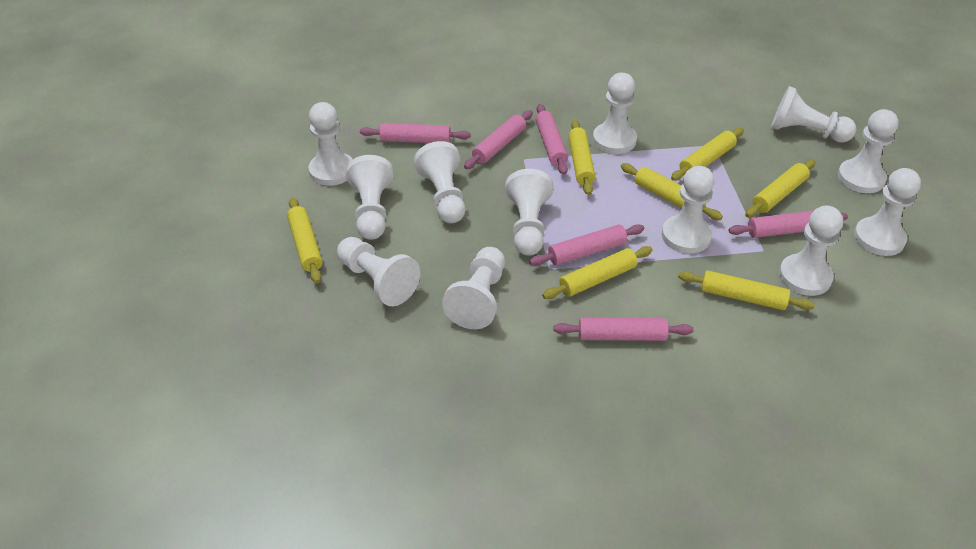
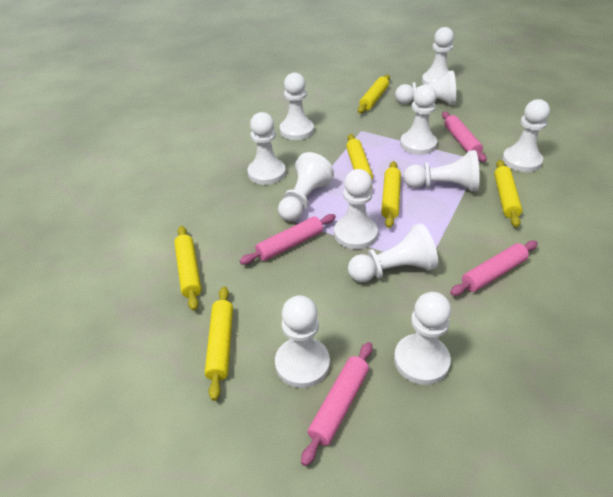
pink rolling pin: [360,123,471,143] [464,110,533,169] [529,224,644,266] [536,104,568,175] [553,317,693,341] [728,210,848,238] = 6 -> [240,214,336,265] [301,342,372,466] [442,112,487,162] [450,241,538,296] = 4
yellow rolling pin: [287,197,323,283] [542,246,652,299] [568,120,595,195] [621,163,723,220] [671,128,744,181] [678,270,815,310] [745,159,815,217] = 7 -> [174,226,201,311] [205,286,233,401] [346,134,373,190] [358,75,390,114] [381,161,401,228] [494,160,522,227] = 6

